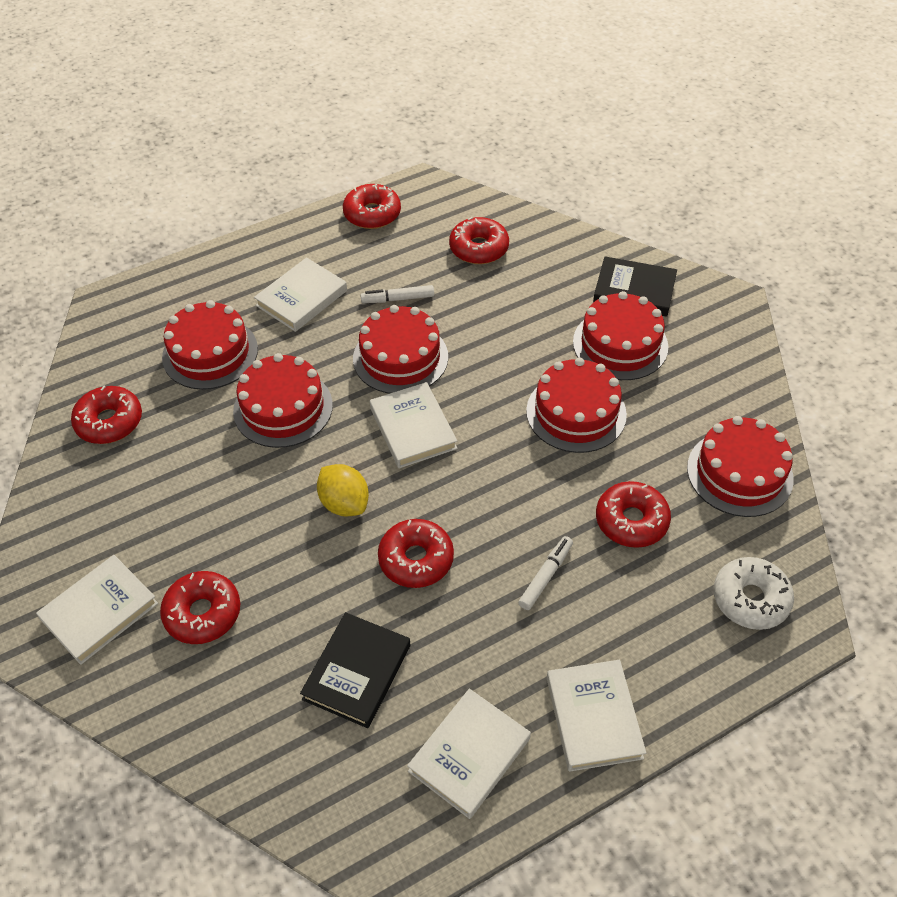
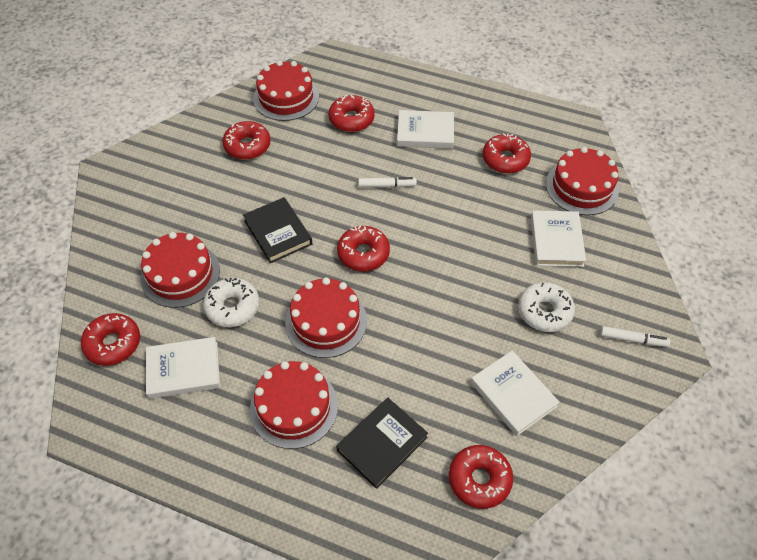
red cake: [162,300,258,390] [233,353,333,448] [353,305,448,394] [526,357,627,453] [573,291,668,380] [687,416,794,517] = 6 -> [141,232,220,308] [250,361,338,449] [253,60,319,121] [285,277,367,358] [546,147,619,215] = 5
white book: [36,555,158,665] [254,257,347,332] [370,382,457,468] [407,689,531,819] [547,660,646,772] = 5 -> [146,337,220,399] [397,110,454,149] [471,351,560,436] [531,210,586,267] = 4
white donut: [713,557,794,630] = 1 -> [203,278,259,327] [518,282,575,332] = 2
yellow lemon: [317,464,369,516] = 1 -> none = 0

